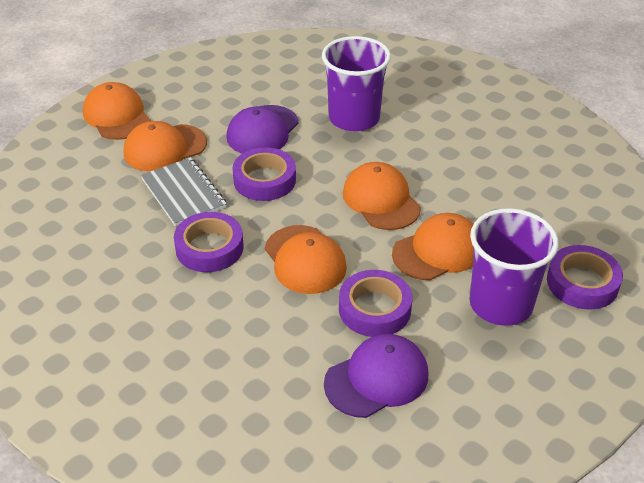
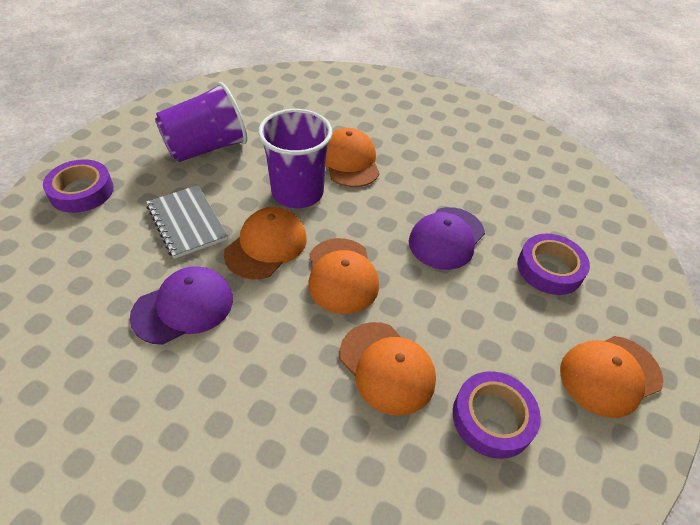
purple tape: [174,212,244,272] [232,147,296,201] [339,270,412,337] [547,245,623,310] = 4 -> [43,159,114,213] [453,371,541,459] [517,233,590,295] = 3

